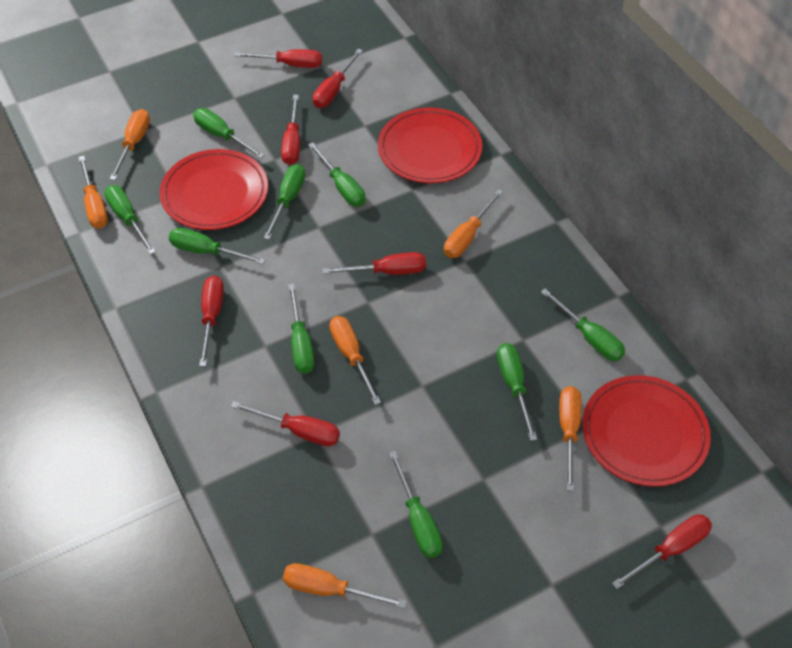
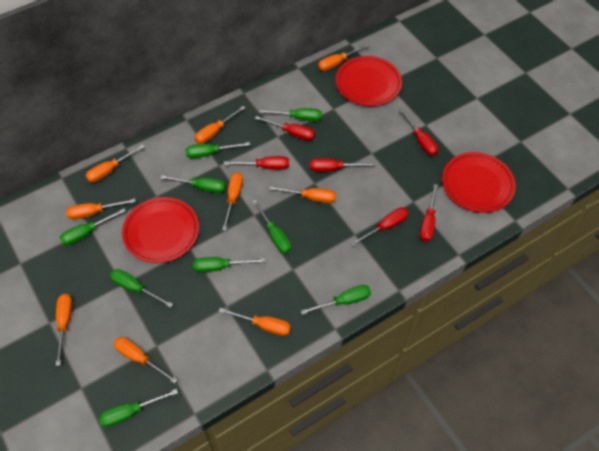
orange screwdriver: [78,156,108,229] [110,109,150,180] [283,563,407,608] [329,316,381,405] [444,189,503,258] [559,386,582,491] = 6 -> [56,294,73,366] [66,199,136,220] [85,145,145,183] [114,337,178,383] [194,106,245,144] [218,308,291,336] [222,172,243,231] [269,186,336,203] [318,44,369,71] = 9
red screwdriver: [199,276,224,367] [231,401,340,446] [234,49,322,68] [281,95,300,165] [313,49,363,108] [322,252,426,275] [612,514,712,589] = 7 -> [224,156,289,170] [255,116,315,141] [310,158,375,172] [351,207,409,246] [399,109,438,156] [420,184,438,242] = 6

